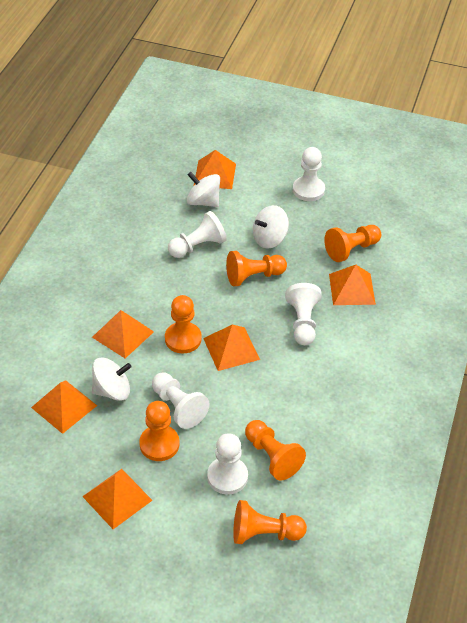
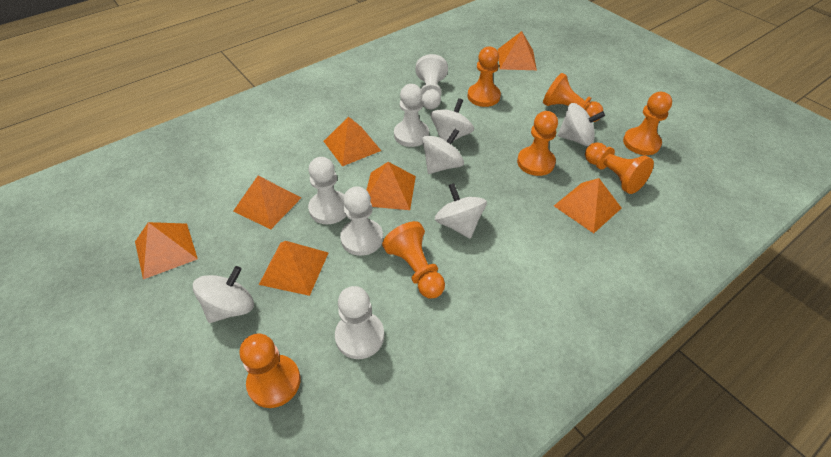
orange pawn: [139,401,179,461] [165,295,202,353] [226,251,287,286] [233,500,307,544] [245,420,306,480] [324,225,381,262] = 6 -> [240,333,301,408] [382,221,445,298] [467,46,501,107] [517,111,558,176] [543,73,603,122] [585,142,654,194] [623,92,672,155] = 7
orange pyramid: [31,381,97,434] [82,469,153,529] [92,310,154,358] [194,150,236,189] [203,324,260,371] [329,265,376,305] = 6 -> [135,222,198,279] [233,176,301,229] [259,241,328,296] [324,116,381,166] [367,162,416,210] [498,31,537,70] [554,178,622,233] = 7
white spinning top: [92,357,131,401] [187,172,220,207] [253,205,289,249] = 3 -> [193,266,254,323] [422,129,464,174] [431,98,474,141] [435,183,487,239] [558,103,605,146] = 5

